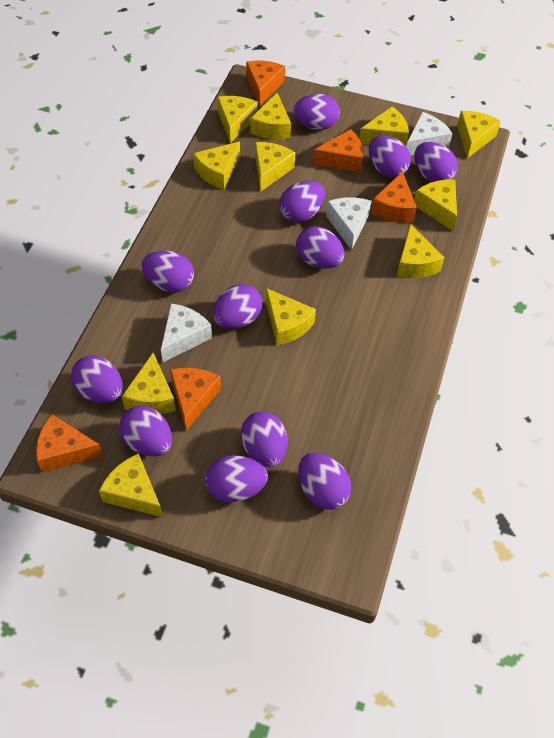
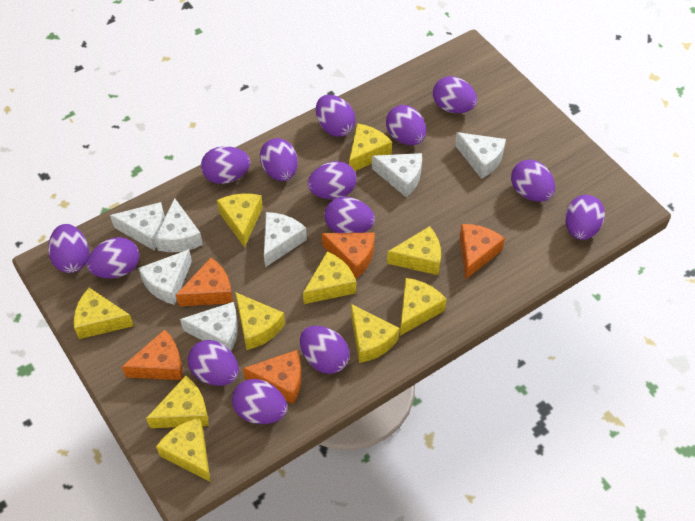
purple egg: [71,356,123,403] [119,406,172,457] [141,250,194,293] [205,455,268,503] [213,284,262,329] [241,411,287,467] [279,181,325,223] [293,94,340,130] [296,226,344,268] [298,453,352,510] [369,135,411,178] [415,142,458,182] = 12 -> [48,224,89,273] [87,237,139,278] [188,340,239,386] [201,146,250,184] [232,379,287,424] [260,138,298,181] [300,326,350,374] [308,161,357,199] [316,95,356,137] [324,197,375,233] [386,105,426,145] [433,76,477,113] [511,160,555,202] [565,195,605,240] = 14
white cheese: [161,304,212,362] [326,197,371,250] [406,112,453,155] = 3 -> [110,202,165,250] [138,249,192,305] [155,198,203,252] [180,302,238,351] [264,212,307,267] [372,153,422,197] [455,132,506,179] = 7
yellow cheese: [99,453,163,517] [122,353,176,414] [193,142,240,190] [217,96,258,143] [250,93,291,139] [255,142,296,192] [266,288,316,346] [359,106,409,146] [397,224,445,278] [414,180,457,231] [457,111,501,158] = 11 -> [74,288,134,339] [146,376,209,428] [156,418,211,482] [217,193,263,248] [235,292,285,350] [303,252,356,304] [349,123,392,171] [351,304,399,363] [387,226,441,275] [400,278,447,336] = 10

